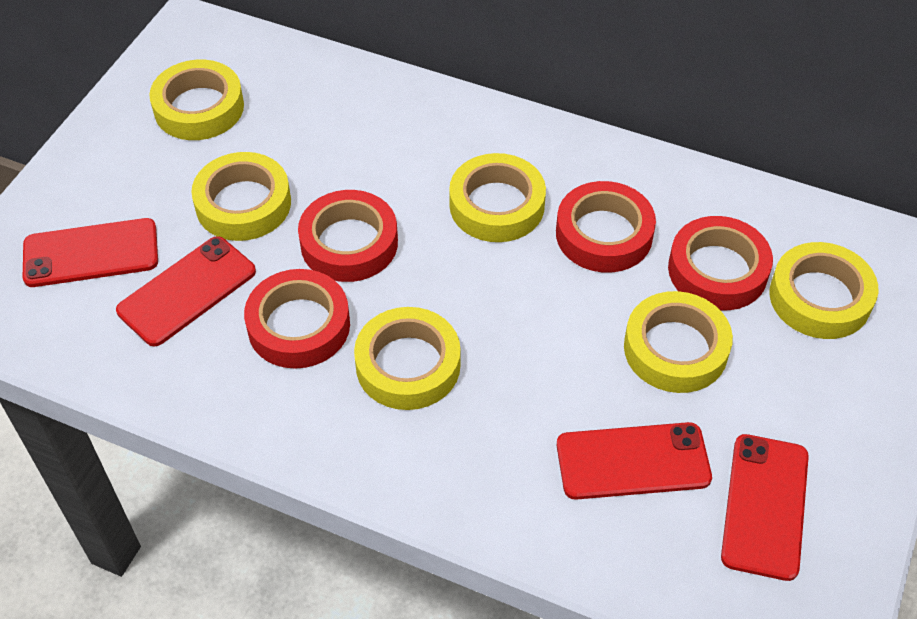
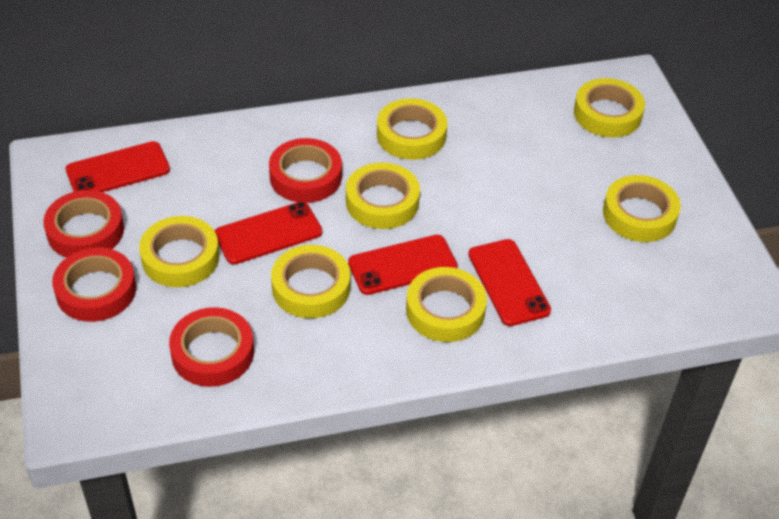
yellow tape: [149,60,244,140] [191,152,291,241] [354,307,461,410] [449,153,546,242] [624,291,733,393] [769,242,878,339] = 6 -> [139,216,219,287] [271,245,350,318] [346,163,420,229] [377,98,447,160] [406,267,487,342] [574,78,645,137] [603,175,681,242] = 7

